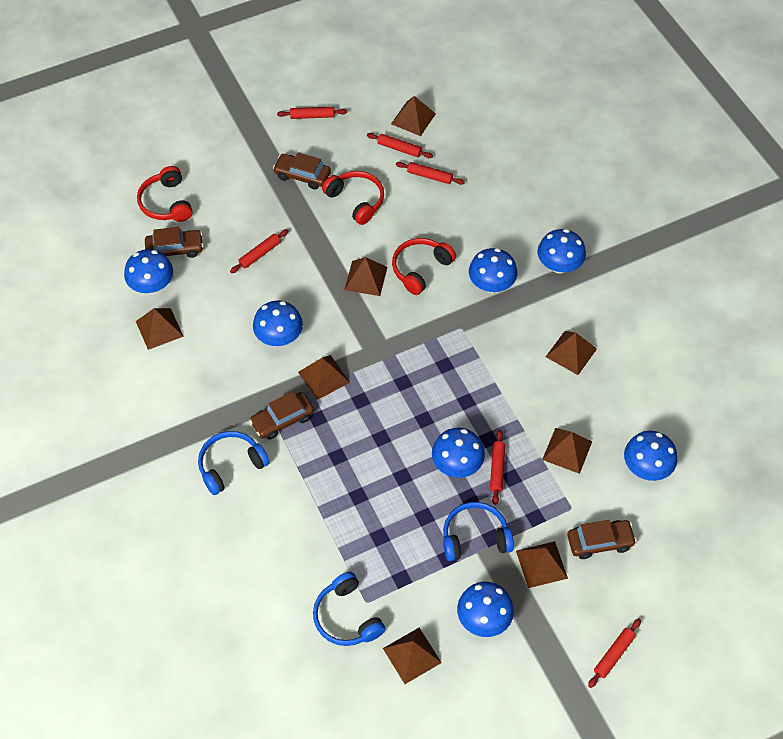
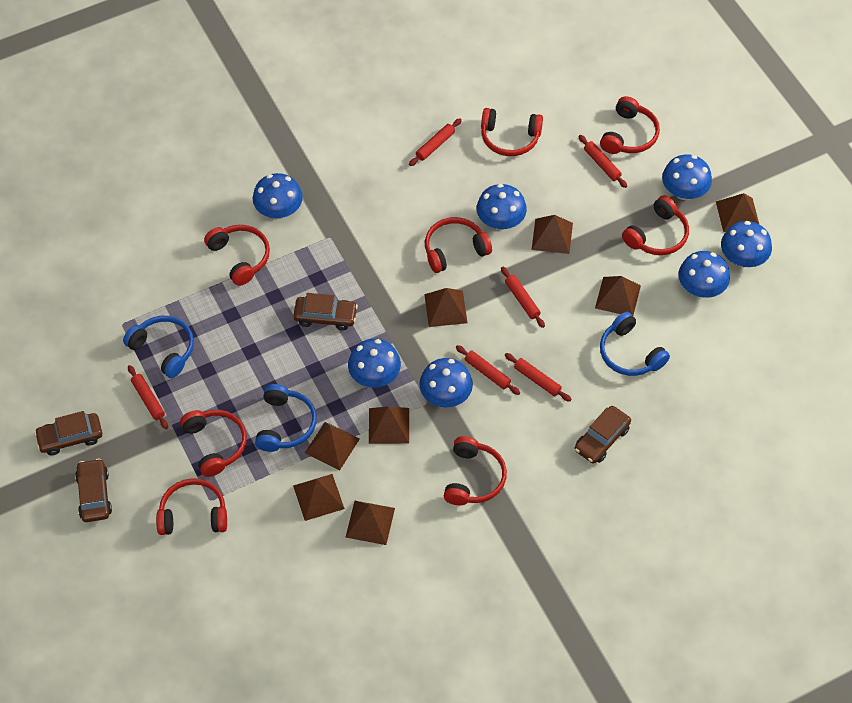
red headphones: [137,166,193,222] [322,171,384,225] [392,238,456,295] = 3 -> [156,478,227,535] [180,410,247,477] [204,225,270,286] [425,217,492,273] [444,436,507,505] [481,108,543,156] [600,96,660,154] [622,196,689,255] = 8

